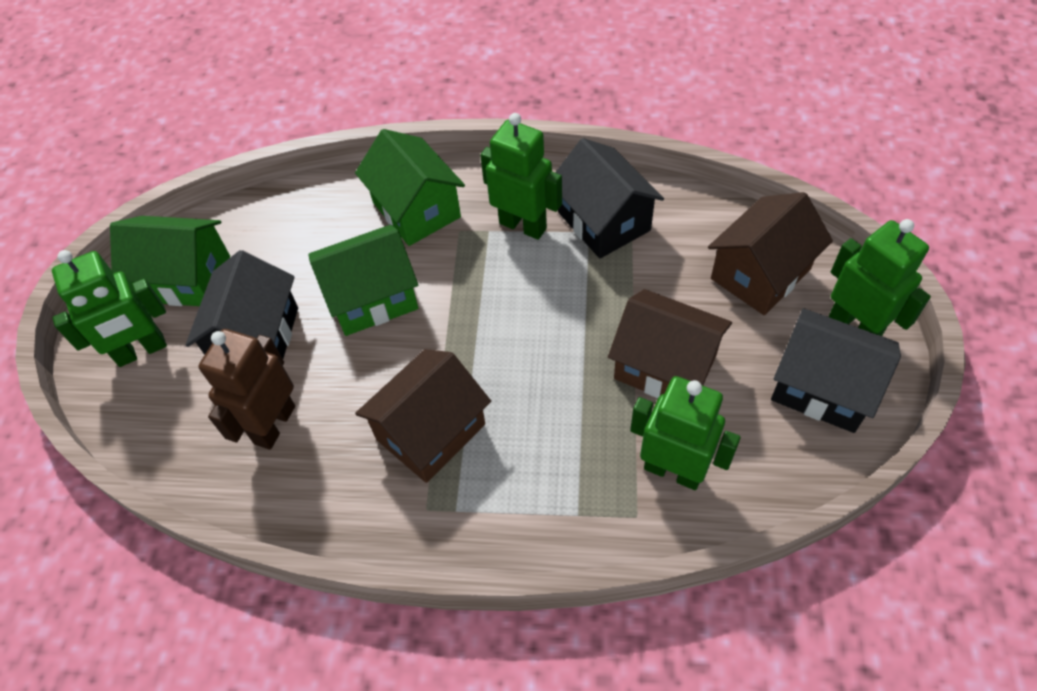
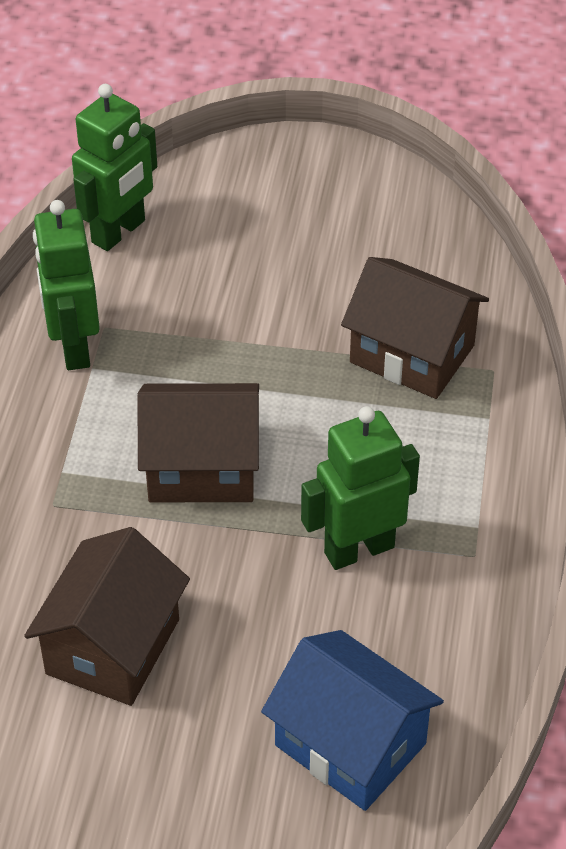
black house: [185,250,298,359] [555,138,664,259] [771,308,901,433] = 3 -> none = 0
blue house: none = 0 -> [261,630,444,811] = 1
brown robot: [198,329,295,450] = 1 -> none = 0
green house: [110,216,230,306] [308,225,418,336] [355,129,465,246] = 3 -> none = 0
green robot: [52,250,167,367] [480,113,562,240] [630,376,741,490] [829,219,931,336] = 4 -> [33,200,100,370] [72,84,157,251] [301,406,420,570] = 3

